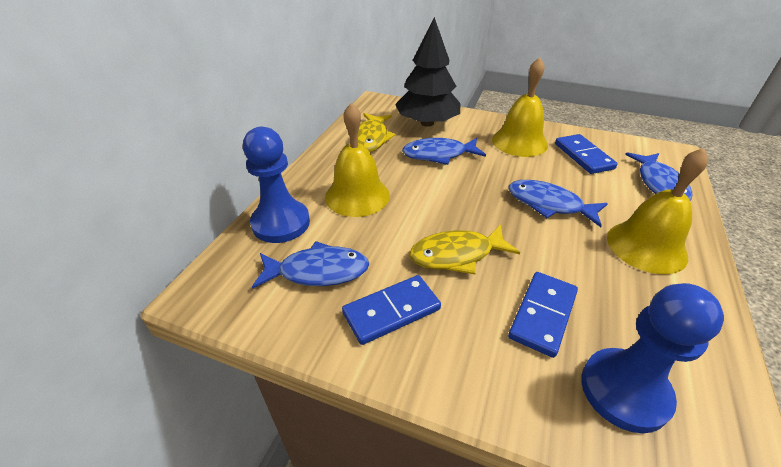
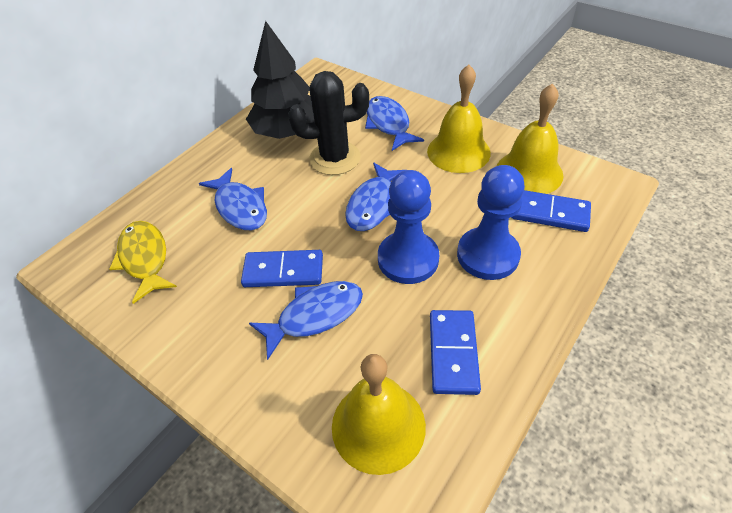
black cactus: none = 0 -> [288,71,369,175] = 1
yellow fish: [358,113,396,152] [410,225,520,274] = 2 -> [109,221,177,304] = 1

